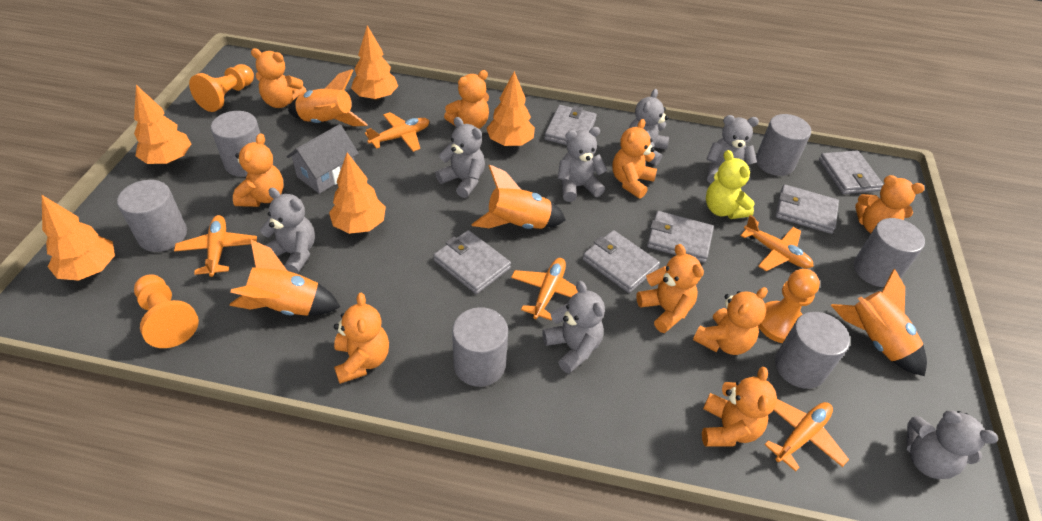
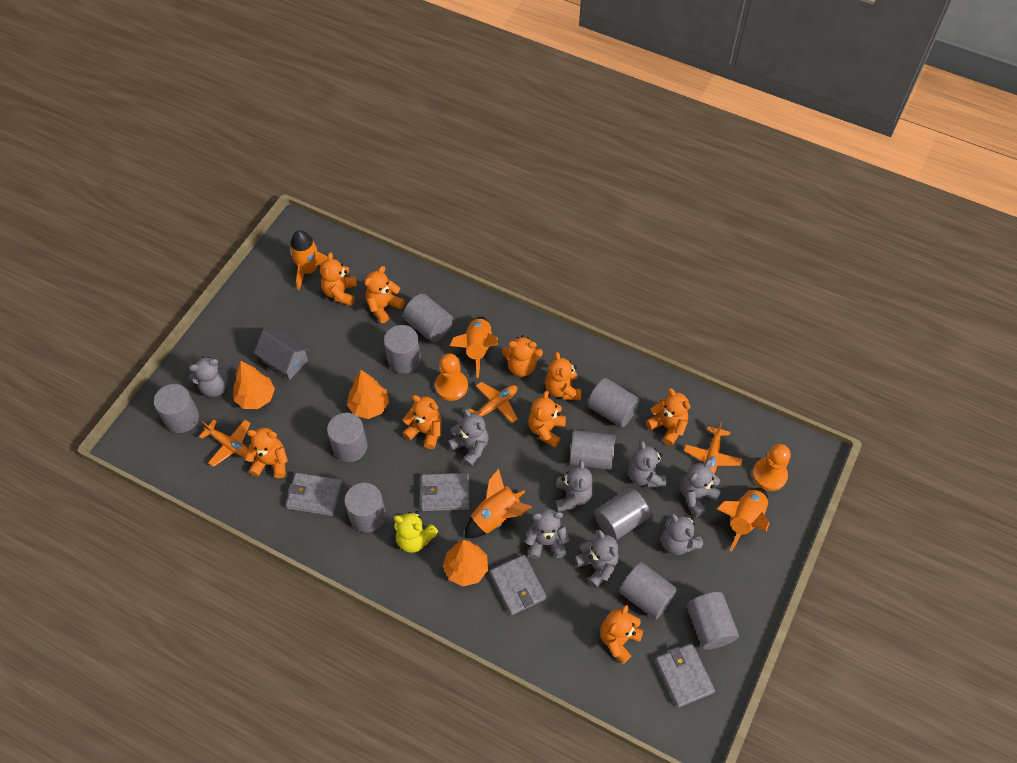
grey cylinder: [117,180,187,252] [211,111,260,177] [452,307,508,387] [756,114,811,176] [775,312,850,389] [854,218,925,287] = 6 -> [154,384,199,433] [327,413,368,462] [344,483,386,533] [384,325,421,373] [403,294,453,342] [569,430,615,470] [588,378,640,427] [594,488,650,541] [619,562,678,619] [687,592,739,650] = 10
grey teddy bear: [260,188,315,274] [435,117,485,198] [542,281,605,374] [558,127,607,202] [629,89,669,166] [707,115,759,186] [907,411,998,479] = 7 -> [189,356,230,397] [448,409,489,467] [525,508,570,559] [555,460,593,512] [575,529,619,588] [628,440,666,487] [661,513,703,555] [681,459,721,517] = 8
grey wallet: [433,230,511,294] [544,105,597,145] [583,230,660,293] [647,211,714,263] [776,184,839,234] [819,151,884,194] = 6 -> [286,473,342,516] [420,473,469,511] [490,555,546,615] [655,644,715,708] = 4
orange pawn: [134,274,199,348] [189,64,254,112] [758,269,820,343] = 3 -> [435,353,468,401] [752,444,791,491] = 2
orange plane: [174,215,257,277] [365,112,429,152] [511,258,578,321] [740,215,814,271] [764,399,849,472] = 5 -> [199,420,250,467] [468,382,518,423] [684,421,742,474] = 3
orange tree: [42,195,115,281] [134,85,191,164] [329,153,386,234] [351,25,398,100] [486,71,535,146] = 5 -> [233,361,275,409] [347,370,389,419] [443,540,488,586] = 3

